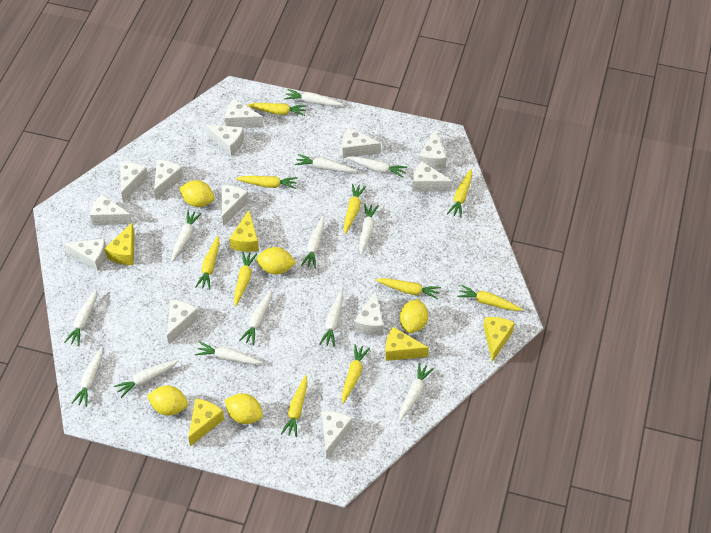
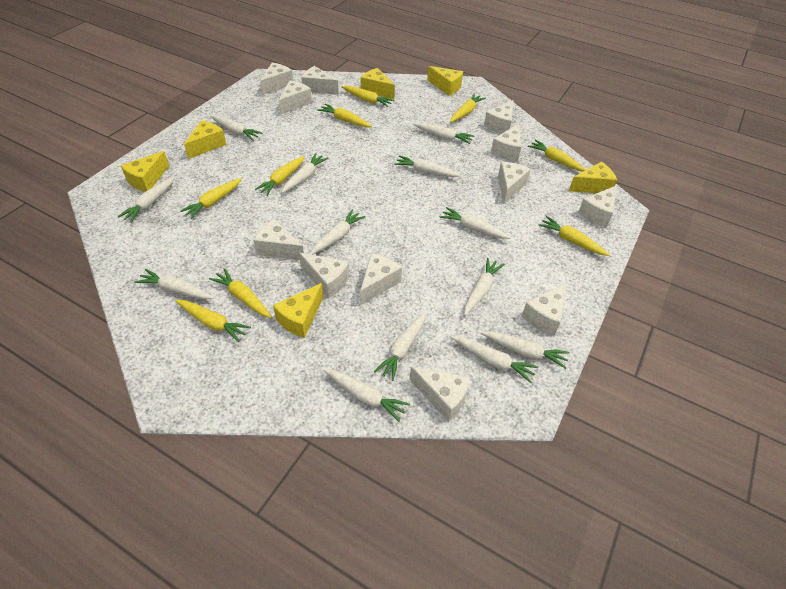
white cheese: [63,239,106,271] [90,194,132,225] [120,162,148,203] [154,160,184,200] [167,300,199,345] [205,125,244,156] [222,185,249,227] [225,99,264,128] [322,411,352,460] [342,128,381,158] [354,291,384,335] [412,161,452,191] [418,129,446,169] = 13 -> [253,219,304,260] [260,63,293,95] [278,80,312,115] [299,253,349,298] [301,66,339,94] [360,253,402,305] [409,367,471,422] [484,100,514,134] [491,124,521,161] [498,162,531,204] [522,283,567,336] [578,185,617,227] = 12
yellow carrot: [195,236,220,290] [234,252,257,306] [235,176,298,189] [247,103,307,116] [281,375,308,437] [342,344,370,404] [344,184,366,234] [375,278,441,300] [447,169,472,218] [457,285,523,311] = 10 -> [175,300,251,342] [180,178,242,219] [209,268,272,318] [255,156,305,196] [317,103,372,127] [341,86,395,107] [450,93,486,122] [528,140,586,171] [538,216,610,256] = 9
yellow cheese: [104,223,135,265] [188,399,224,446] [229,210,259,252] [385,327,429,361] [484,317,515,362] = 5 -> [121,151,169,192] [184,120,227,159] [273,283,323,338] [361,68,395,99] [427,66,463,96] [569,162,617,193] = 6
yellow lemon: [147,386,188,415] [179,180,214,207] [225,393,263,424] [256,247,296,275] [400,299,428,333] = 5 -> none = 0

